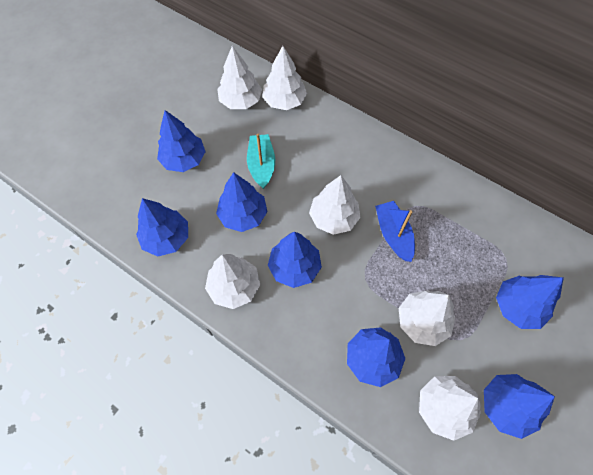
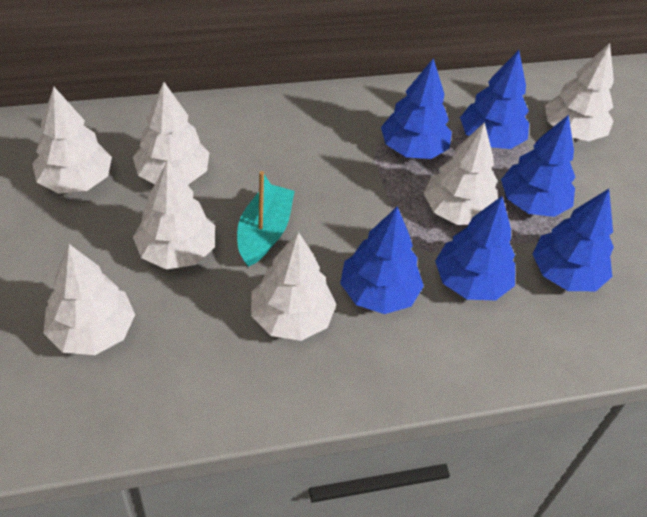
blue boat: [375,201,415,262] = 1 -> none = 0
blue tree: [136,198,188,257] [157,110,206,172] [216,172,268,232] [268,232,322,288] [347,327,405,387] [484,374,555,439] [496,275,564,329] = 7 -> [340,206,424,314] [381,58,452,159] [435,196,515,300] [460,50,529,149] [501,115,575,217] [533,189,614,291] = 6
white tree: [205,254,260,309] [217,46,262,109] [262,46,307,110] [309,175,361,235] [399,290,455,346] [419,376,481,441] = 6 -> [32,87,112,194] [44,244,135,355] [133,82,210,185] [133,161,215,269] [251,232,337,341] [424,122,498,225] [545,43,614,141] = 7

